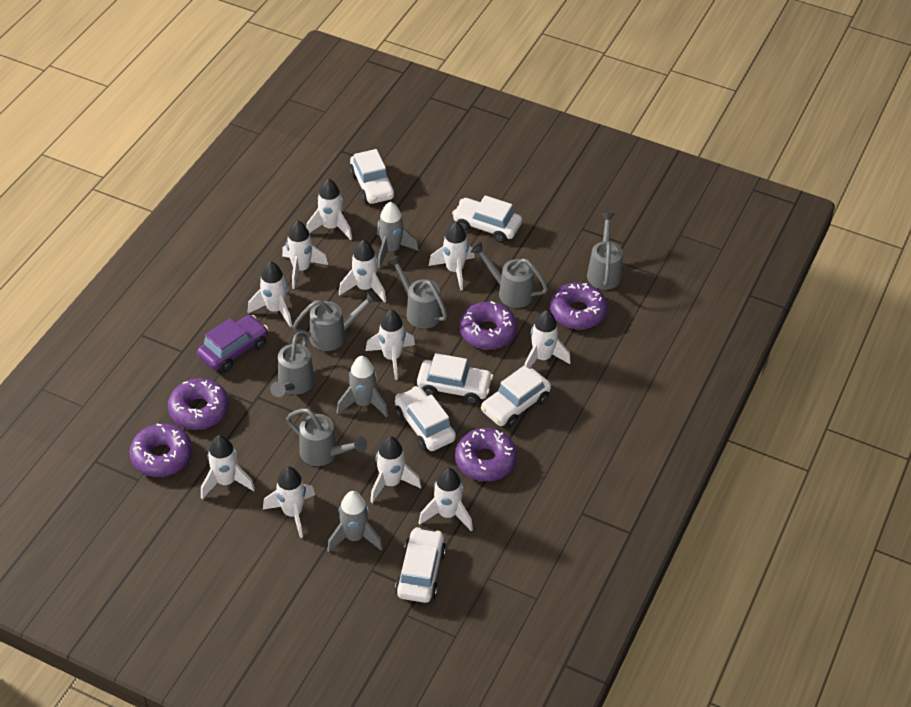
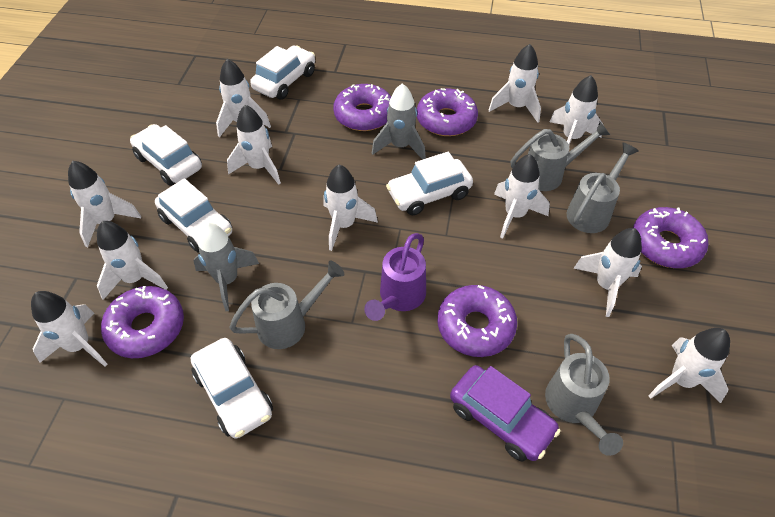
grey rocket: [327,491,383,552] [336,356,388,417] [377,202,418,268] = 3 -> [193,222,259,311] [372,84,426,160] = 2
grey watering can: [270,332,315,397] [286,408,367,466] [292,290,378,351] [387,255,447,329] [471,242,548,308] [587,213,623,290] = 6 -> [229,261,345,349] [511,122,610,191] [545,334,623,456] [567,143,639,233] = 4
purple watering can: none = 0 -> [364,233,426,321] = 1
white car: [349,149,395,204] [395,386,456,451] [395,527,446,603] [417,353,493,404] [452,195,522,243] [481,365,551,428] = 6 -> [130,124,202,186] [155,178,232,253] [191,338,273,439] [250,45,315,99] [386,152,473,215] = 5

